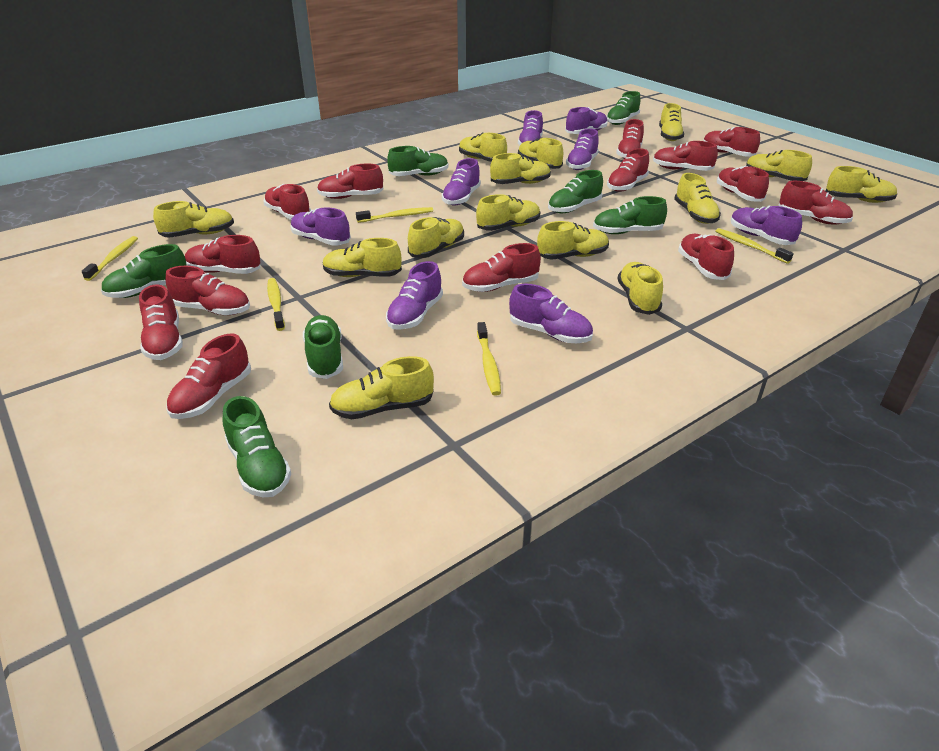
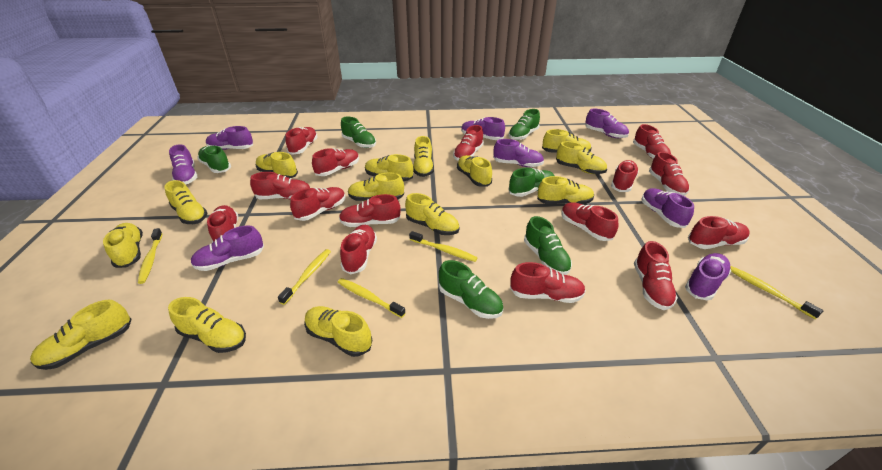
green shoe: [101,244,187,298] [223,396,291,497] [303,315,343,379] [387,146,449,176] [548,170,603,213] [593,196,667,234] [606,91,640,125] = 7 -> [197,146,231,173] [341,117,376,148] [439,260,504,319] [508,109,540,140] [508,168,555,197] [524,216,572,275] = 6
red shoe: [139,284,183,360] [165,266,250,315] [166,333,251,419] [185,235,261,274] [264,184,311,220] [317,163,383,199] [462,243,541,292] [607,148,649,192] [616,119,644,159] [653,141,718,171] [678,234,734,280] [703,127,760,157] [717,166,769,202] [779,181,853,225] = 14 -> [207,205,238,243] [250,172,310,199] [285,127,318,155] [290,187,346,221] [312,148,359,176] [339,194,401,227] [340,225,377,274] [453,125,484,161] [510,262,586,303] [561,202,618,241] [611,160,639,192] [633,124,671,159] [634,241,678,310] [649,152,689,196] [688,216,750,249] = 15

